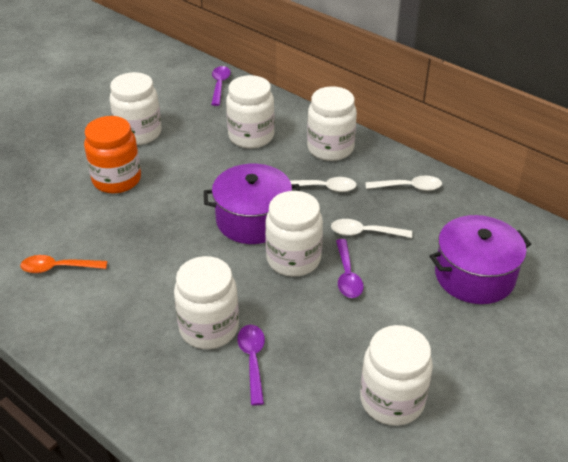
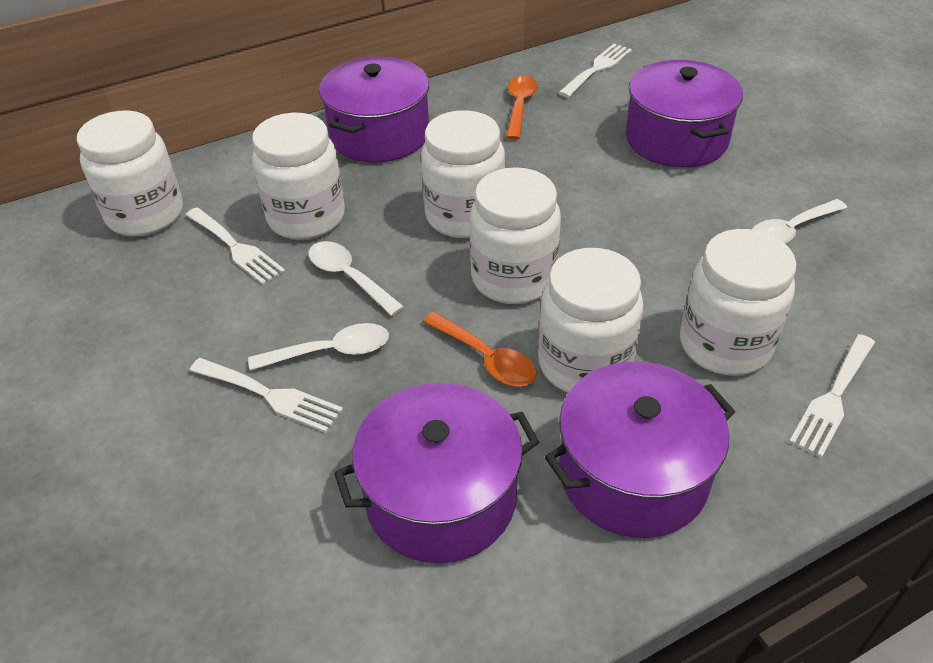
orange jar: [84,116,141,193] = 1 -> none = 0
orange spoon: [20,255,107,273] = 1 -> [423,312,537,387] [506,75,538,140] = 2
purple pot: [204,164,300,244] [430,215,531,304] = 2 -> [319,57,429,163] [334,383,539,563] [545,362,735,538] [626,60,743,168] = 4
purple spoon: [211,66,231,106] [237,325,265,406] [336,239,364,298] = 3 -> none = 0
white fork: none = 0 -> [186,208,285,285] [189,358,343,433] [558,44,632,98] [789,334,875,458] = 4

